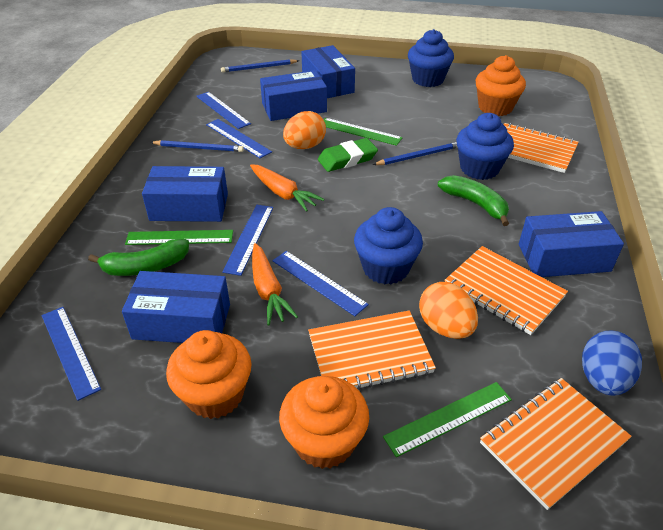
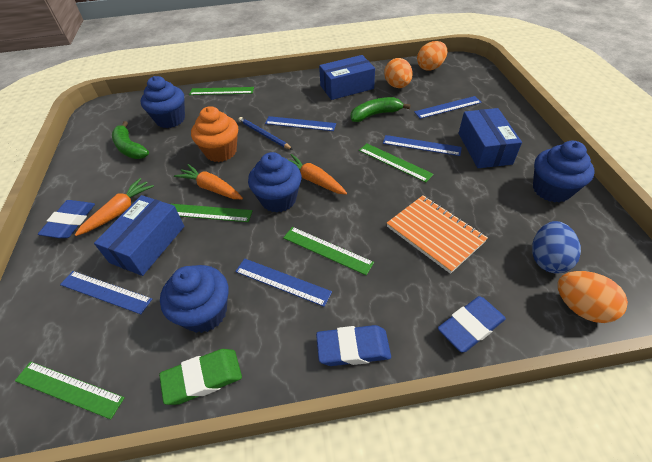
blue box: [122,271,230,343] [142,166,228,222] [260,70,327,121] [301,45,355,98] [519,211,624,277] = 5 -> [94,195,184,276] [319,55,375,100] [459,108,522,168] = 3
blue cupcake: [354,207,423,284] [408,29,454,87] [456,113,514,180] = 3 -> [141,76,185,128] [160,265,228,333] [248,152,301,213] [533,141,594,203] = 4
blue eraser: none = 0 -> [38,200,95,238] [316,325,391,366] [438,296,506,352] = 3
blue pencil: [150,140,244,152] [221,59,299,73] [373,142,458,165] = 3 -> [239,117,293,150] = 1
green ruler: [125,230,233,245] [324,118,403,146] [383,382,512,457] = 3 -> [15,362,125,419] [171,204,253,222] [189,87,254,95] [283,227,374,275] [359,144,434,182] = 5
orange carrot: [250,164,324,212] [252,243,298,326] = 2 -> [75,178,154,236] [174,164,243,199] [287,154,347,195] = 3
orange cupcake: [166,330,252,419] [279,376,369,469] [476,55,526,116] = 3 -> [191,106,238,162] = 1
orange egg: [283,111,326,149] [419,282,478,339] = 2 -> [384,58,413,88] [417,41,447,71] [558,271,628,323] = 3
orange notebook: [308,310,436,390] [444,246,568,335] [480,378,632,510] [504,123,579,173] = 4 -> [387,195,488,274] = 1

